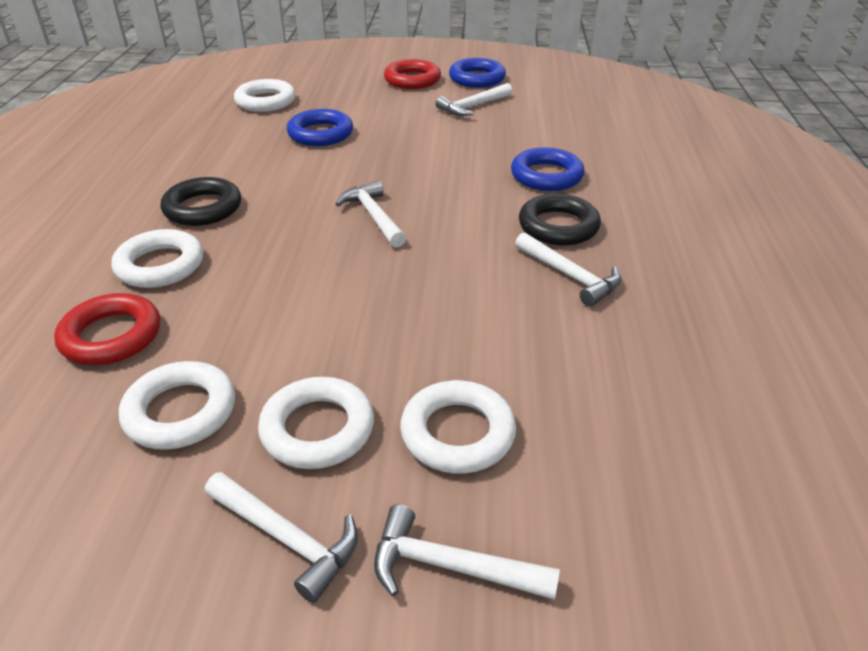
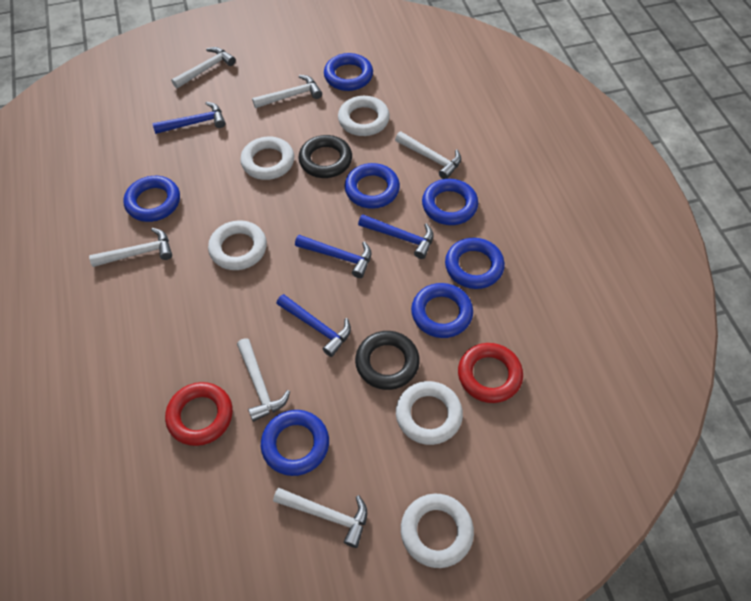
blue hammer: none = 0 -> [152,102,225,134] [277,294,351,357] [295,235,371,278] [358,214,434,259] = 4
blue ring: [287,109,353,146] [449,58,506,88] [511,147,585,191] = 3 -> [124,176,180,222] [261,410,329,476] [324,53,373,91] [344,163,400,209] [411,283,473,338] [422,179,478,225] [445,238,505,289] = 7
white hammer: [205,472,358,603] [336,181,406,247] [374,504,560,600] [435,83,512,116] [515,232,621,307] = 5 -> [89,228,172,267] [171,47,236,88] [237,338,290,422] [252,75,322,108] [273,488,367,548] [395,132,461,179] = 6

